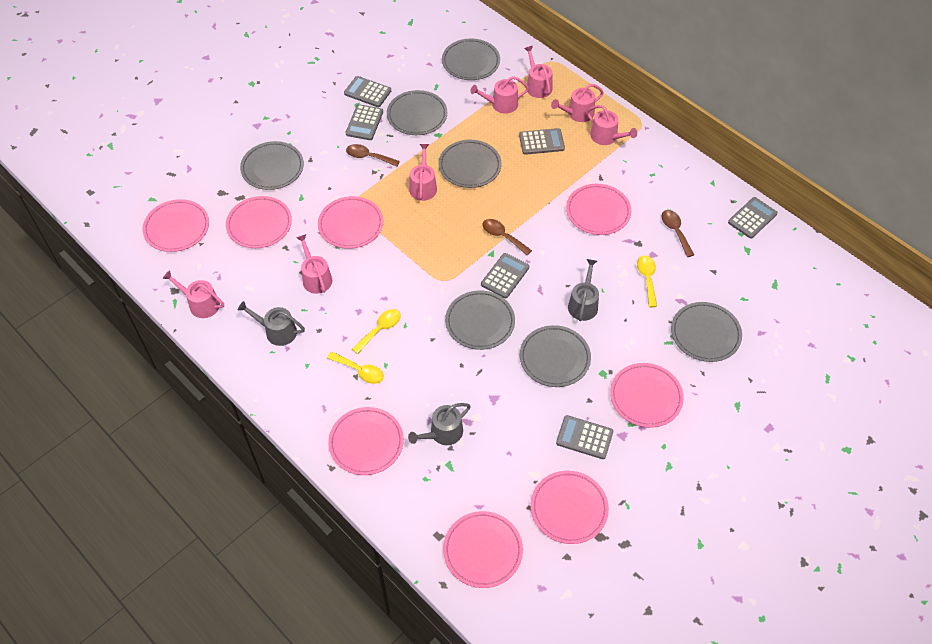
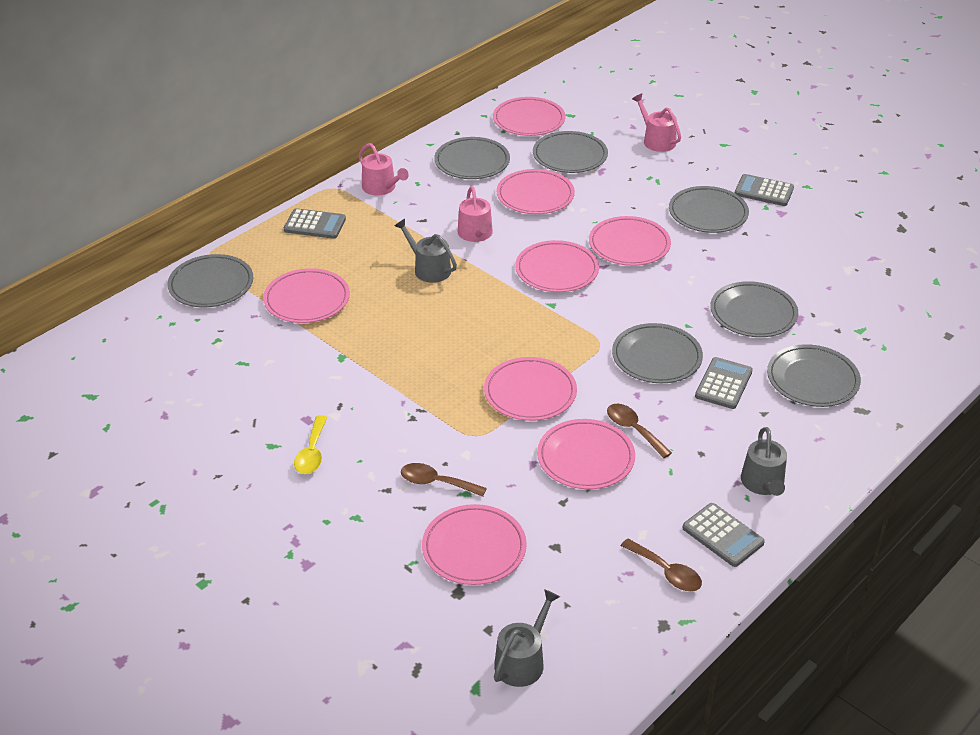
grey calculator: [344,76,391,107] [345,104,383,140] [481,253,529,298] [519,128,565,155] [556,415,613,459] [728,197,777,238] = 6 -> [284,208,346,239] [683,503,765,567] [695,357,753,409] [735,174,794,206] = 4
pink watering can: [162,270,224,318] [297,234,332,294] [409,144,437,201] [470,76,529,114] [524,46,552,98] [551,84,604,122] [587,105,637,145] = 7 -> [358,143,409,196] [458,186,493,242] [632,94,681,152] = 3
yellow spoon: [327,352,384,384] [352,309,401,354] [637,255,657,307] = 3 -> [294,415,327,474] = 1

